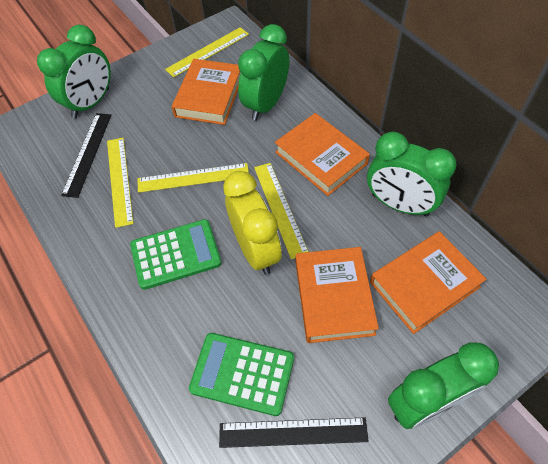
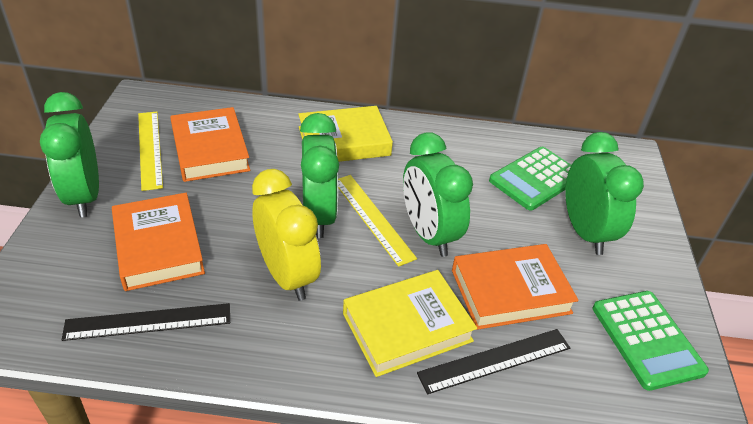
orange book: [172,59,241,125] [275,113,370,196] [296,247,379,343] [370,231,486,334] = 4 -> [112,193,205,291] [170,107,250,182] [452,244,579,330] = 3
yellow book: none = 0 -> [298,106,393,162] [343,270,477,377] = 2
yellow ruler: [107,138,134,228] [138,163,249,193] [165,27,249,78] [254,163,308,259] = 4 -> [138,111,163,191] [338,175,417,267] = 2

